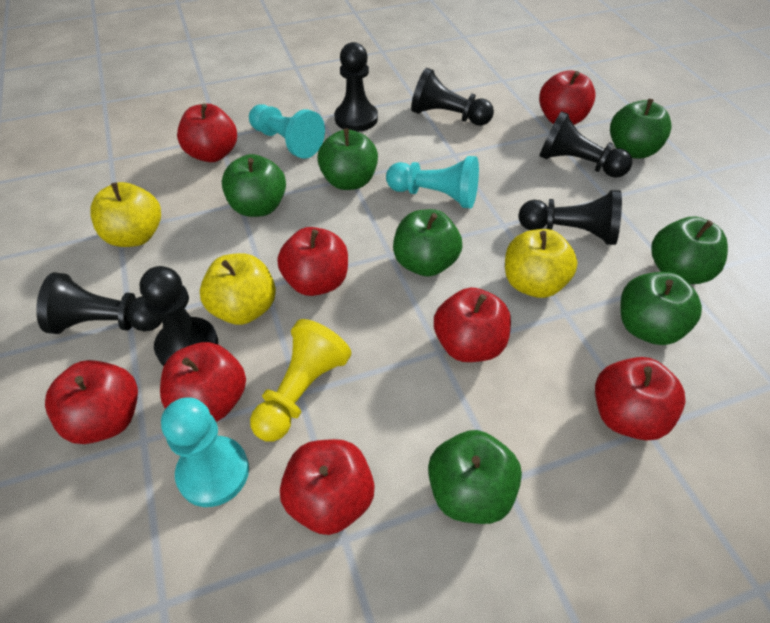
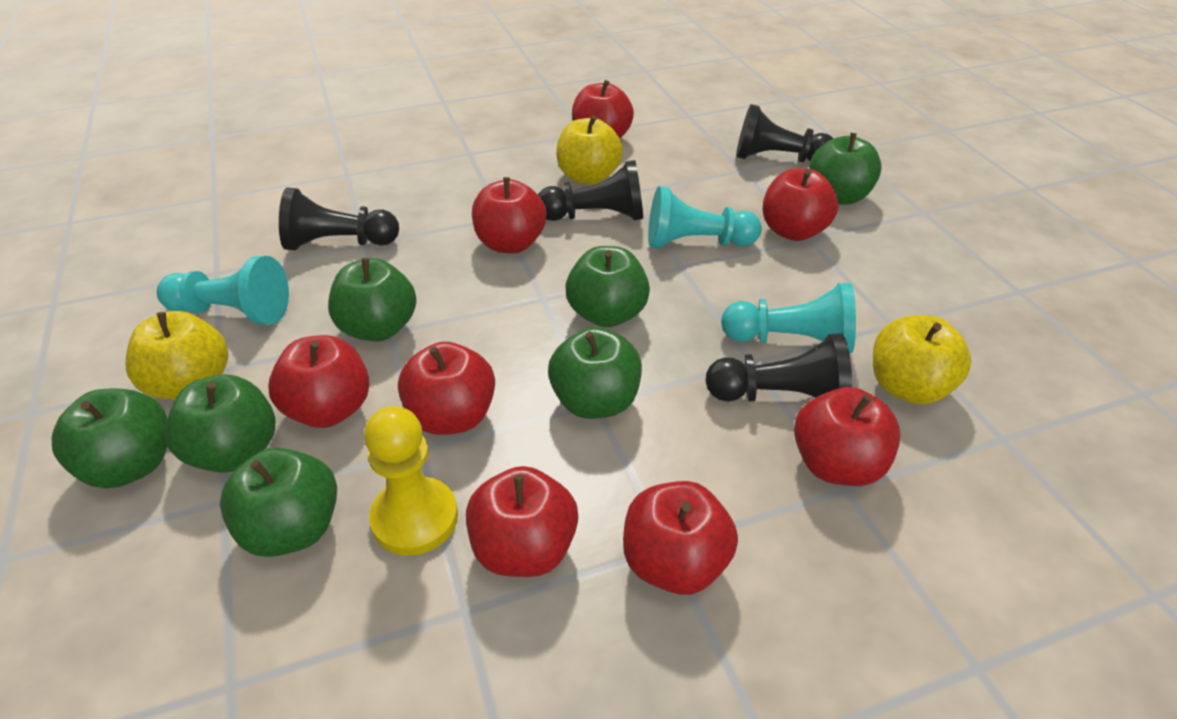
black pawn: [36,272,162,334] [140,266,218,366] [335,42,378,132] [411,68,494,126] [519,190,622,245] [539,111,632,178] = 6 -> [279,188,399,250] [538,160,643,221] [705,333,852,402] [736,104,833,162] = 4

